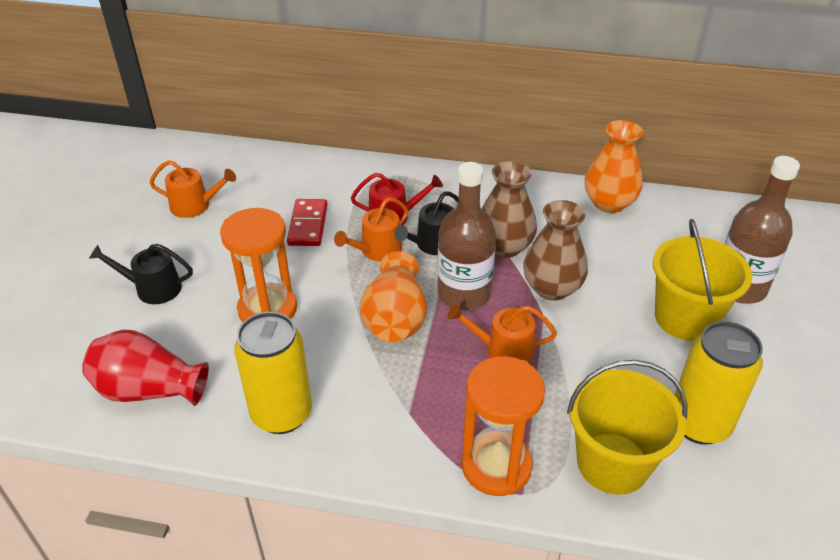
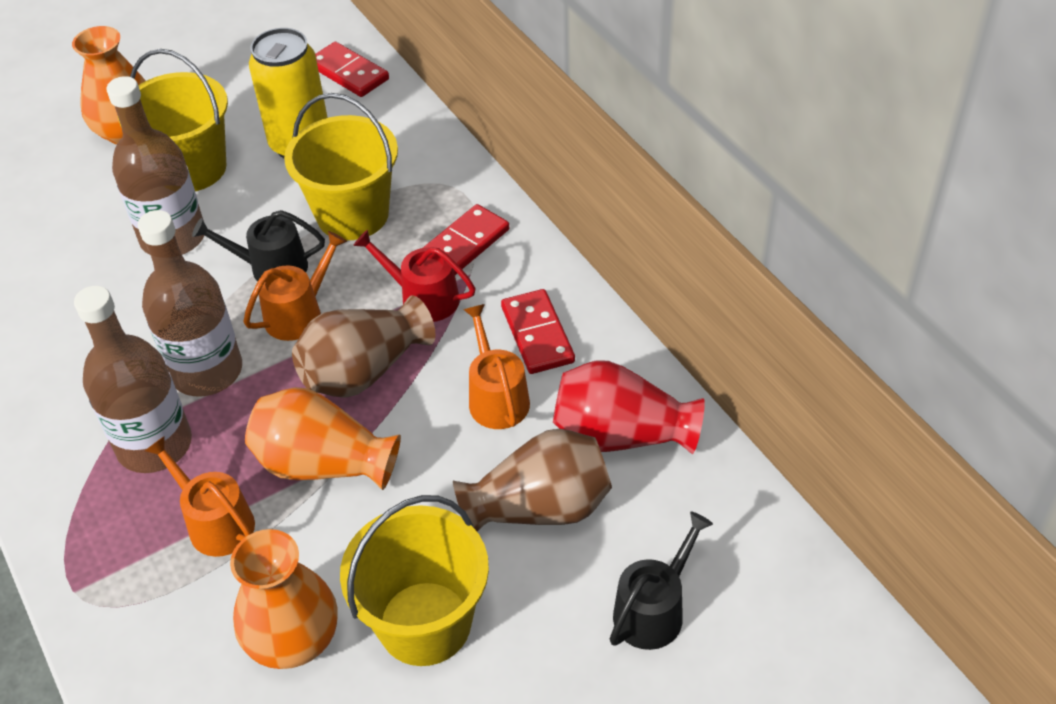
brown bottle: [437,162,496,310] [724,156,800,304] = 2 -> [74,286,192,473] [106,76,204,255] [138,210,242,397] = 3
orange hourglass: [220,208,297,322] [462,356,545,496] = 2 -> none = 0
orange vase: [360,251,427,342] [585,120,643,213] = 2 -> [72,26,146,145] [230,529,338,669] [245,387,401,490] = 3
red domino: [287,199,328,246] = 1 -> [315,42,389,97] [423,204,509,275] [501,289,575,374] = 3
yellow bucket: [567,360,688,495] [653,219,752,341] = 2 -> [118,49,228,191] [284,93,398,240] [340,495,489,666] = 3
yellow can: [234,312,312,434] [674,321,763,445] = 2 -> [249,28,328,158] = 1

